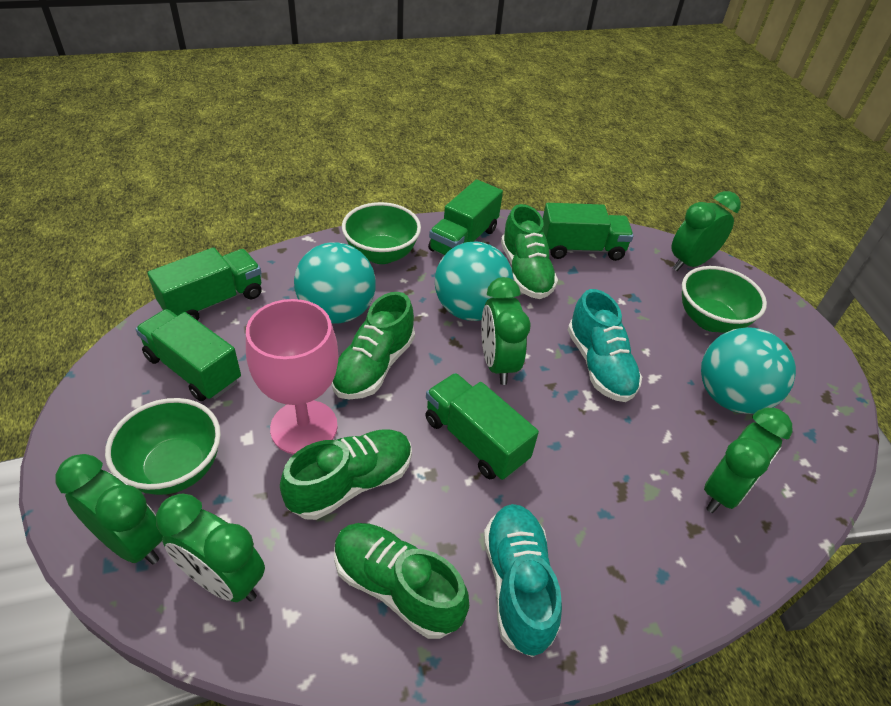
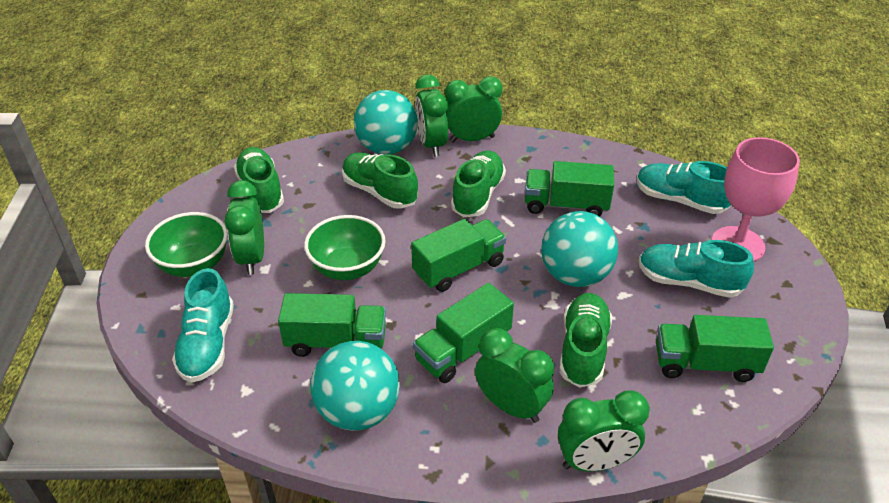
green bowl: [105,398,221,495] [342,202,421,264] [682,266,767,333] = 3 -> [145,212,228,277] [304,215,386,280] = 2
turquoise shoe: [483,504,562,657] [568,289,642,402] = 2 -> [172,268,234,383] [637,161,731,214] [639,240,754,298] = 3

